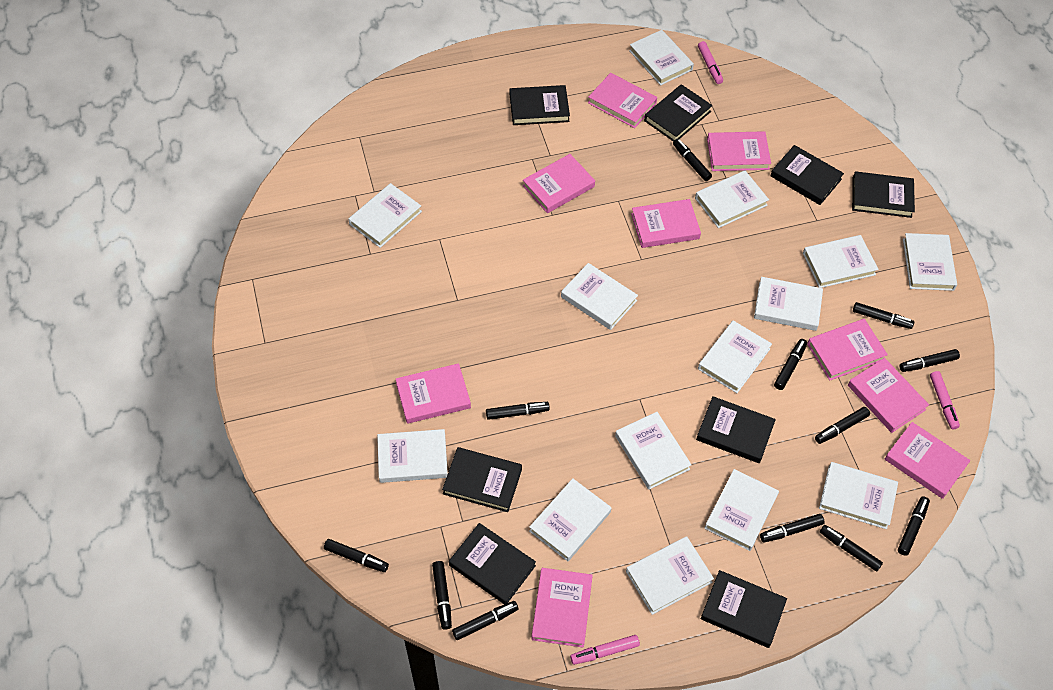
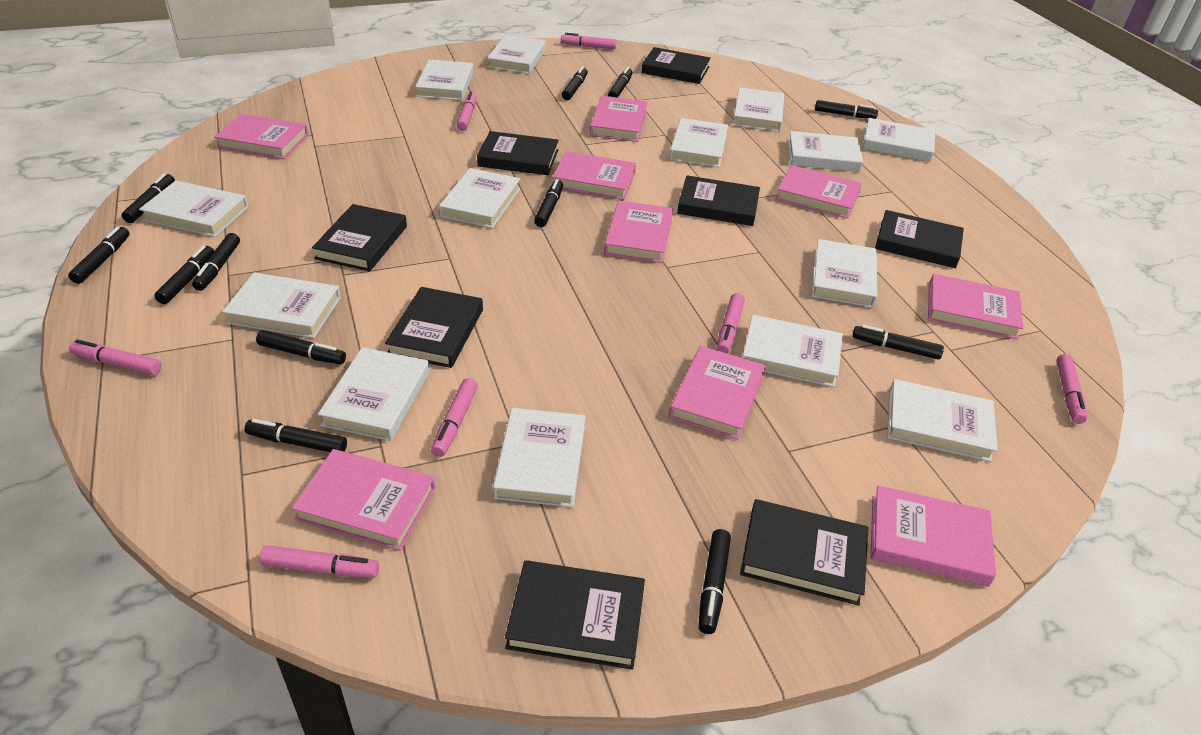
pink marker: [570,635,640,665] [698,41,723,84] [930,371,960,430] = 3 -> [69,339,162,375] [259,545,379,578] [431,378,478,457] [456,92,476,131] [561,33,616,49] [717,293,745,353] [1056,354,1087,424] = 7

